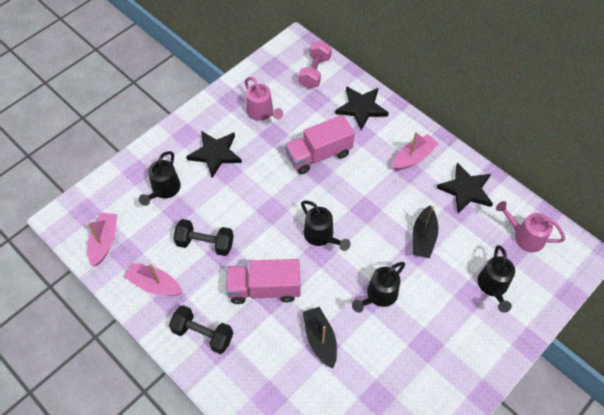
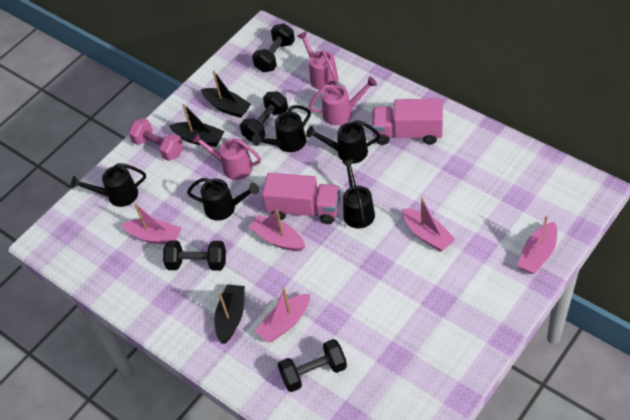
black boat: [303,307,337,369] [412,206,438,258] = 2 -> [169,104,225,147] [201,71,251,118] [214,284,245,344] = 3
black dumbbell: [169,305,233,354] [173,219,234,256] = 2 -> [163,241,226,271] [240,91,288,142] [252,23,295,72] [278,339,347,392] = 4
black star: [186,131,242,178] [335,86,389,130] [437,162,493,213] = 3 -> none = 0
black watering can: [139,151,181,206] [301,201,351,251] [352,262,405,313] [478,245,515,313] = 4 -> [71,163,146,207] [187,178,259,221] [252,105,311,152] [306,120,380,164] [342,159,375,229] = 5
pink boat: [87,212,117,266] [124,263,183,296] [392,132,439,171] = 3 -> [121,203,181,244] [249,209,305,251] [255,288,310,343] [402,198,456,252] [517,216,557,274] = 5
pink watering can: [245,77,283,121] [496,201,565,252] = 2 -> [191,133,261,180] [297,31,338,90] [309,76,377,125] = 3

